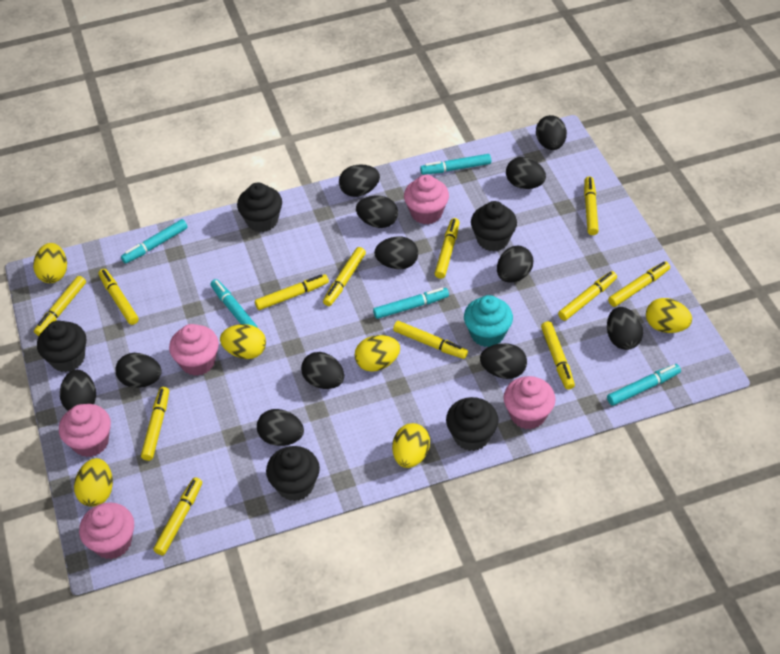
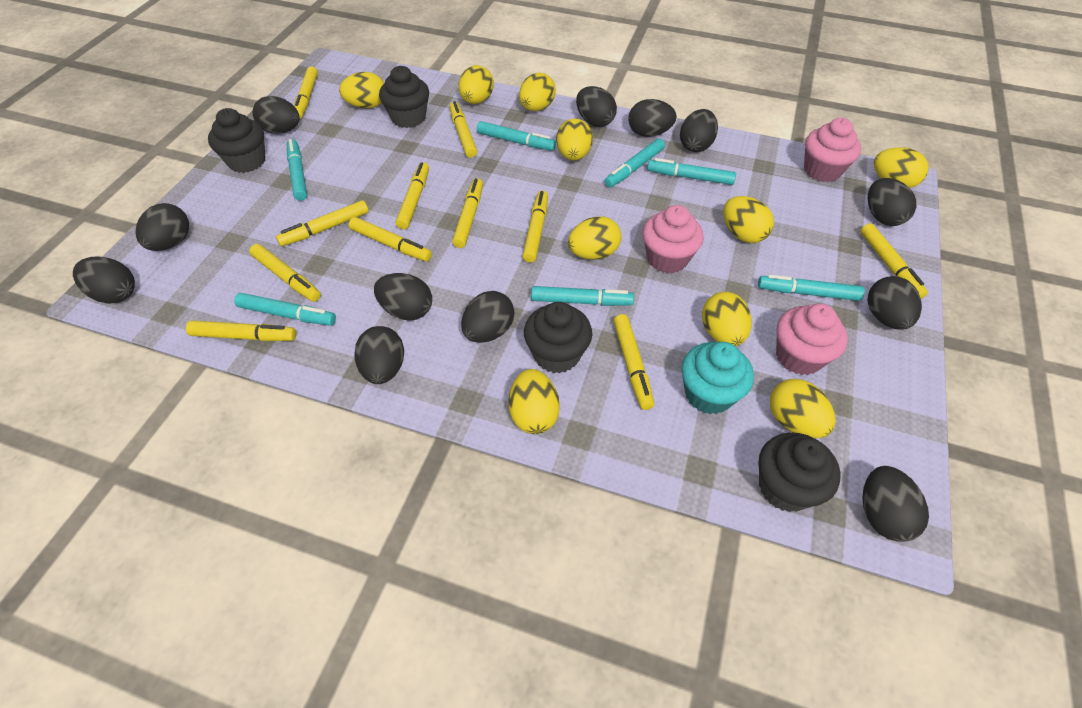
black cupcake: [37,321,86,372] [237,182,282,232] [266,446,320,501] [446,397,498,451] [471,201,517,252] = 5 -> [208,108,265,173] [379,66,429,128] [524,302,592,373] [758,432,840,512] = 4
pink cupcake: [59,404,111,457] [79,502,134,559] [169,324,219,376] [404,175,449,224] [504,376,556,429] = 5 -> [642,205,704,273] [776,304,848,375] [804,118,861,182] = 3
turquoise marker: [121,219,188,264] [211,279,258,328] [373,288,449,319] [420,154,491,175] [607,364,681,406] = 5 -> [234,293,336,326] [287,139,307,201] [477,121,556,151] [531,286,634,306] [604,138,665,188] [647,158,736,185] [758,275,865,301] = 7
yellow egg: [33,243,67,283] [74,458,113,507] [220,324,266,359] [355,335,400,372] [392,423,430,468] [646,298,692,333] = 6 -> [339,72,384,109] [459,65,494,104] [508,369,560,434] [519,73,556,111] [556,119,593,160] [568,216,621,260] [702,292,752,346] [723,196,774,243] [770,379,836,438] [874,147,929,188] = 10
yellow marker: [34,276,86,336] [99,269,139,325] [141,387,169,461] [153,477,202,555] [255,274,329,310] [323,247,366,306] [393,321,468,359] [434,218,460,279] [541,321,575,390] [558,271,617,321] [584,176,599,235] [608,261,670,307] = 12 -> [186,321,296,341] [249,244,321,302] [276,200,369,246] [294,66,318,119] [349,217,432,261] [396,162,429,229] [449,101,477,158] [452,178,483,248] [523,191,548,263] [613,314,654,410] [860,223,928,299] = 11

